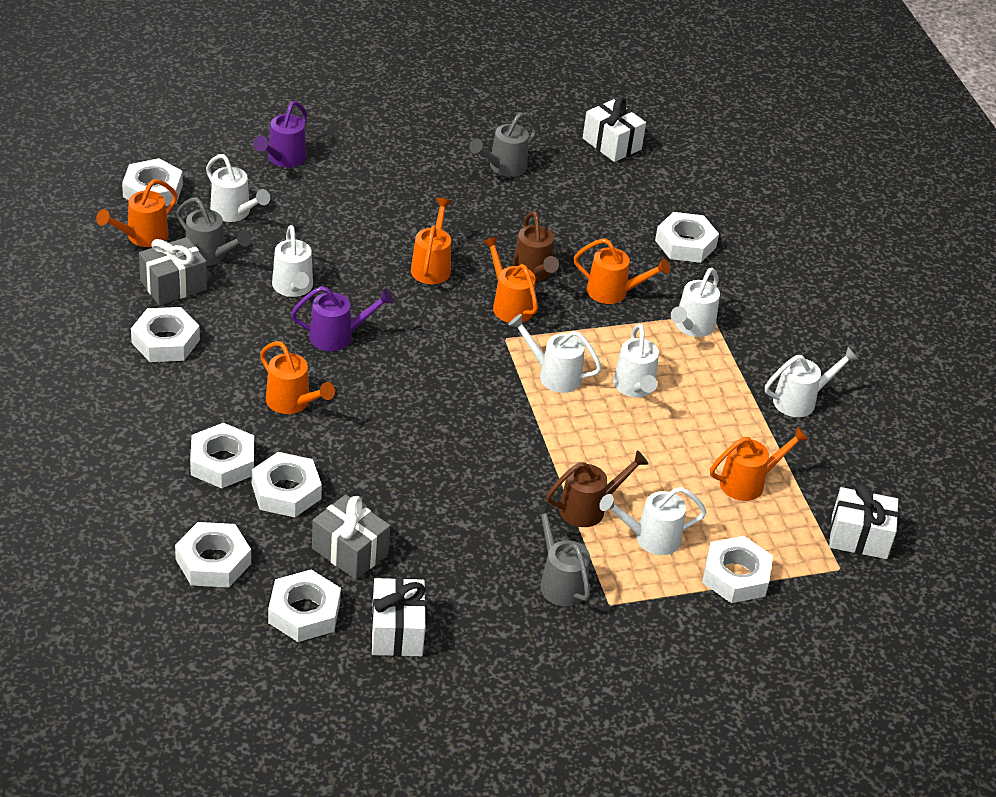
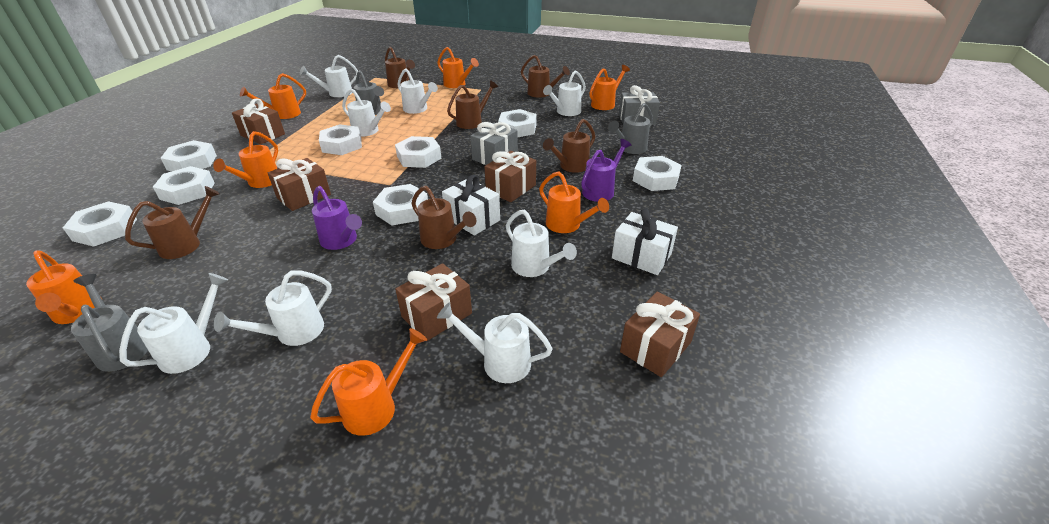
brown gift: none = 0 -> [232,98,285,144] [268,158,331,211] [395,263,472,341] [484,151,536,202] [620,292,700,377] = 5
brown watering can: [512,211,559,281] [546,450,649,527] = 2 -> [125,186,220,259] [385,47,415,88] [411,186,476,249] [447,80,498,129] [521,55,570,98] [543,119,595,173] = 6
orange watering can: [96,179,178,247] [260,341,335,414] [411,198,452,284] [483,236,538,322] [573,238,670,304] [710,427,809,501] = 6 -> [26,251,102,324] [213,131,278,188] [240,73,306,119] [310,328,427,436] [437,47,479,88] [539,171,609,233] [589,65,630,110] = 7
white gift: [371,578,426,656] [583,98,646,162] [829,484,898,559] = 3 -> [442,175,500,236] [612,208,678,275] = 2
white watering can: [206,154,270,222] [272,225,313,297] [508,314,602,393] [599,487,707,555] [613,324,659,398] [671,268,720,337] [765,347,859,417] = 7 -> [119,273,228,374] [214,270,332,346] [300,55,358,97] [342,88,391,137] [397,68,438,114] [437,302,553,383] [506,210,577,277] [543,70,586,116] = 8

